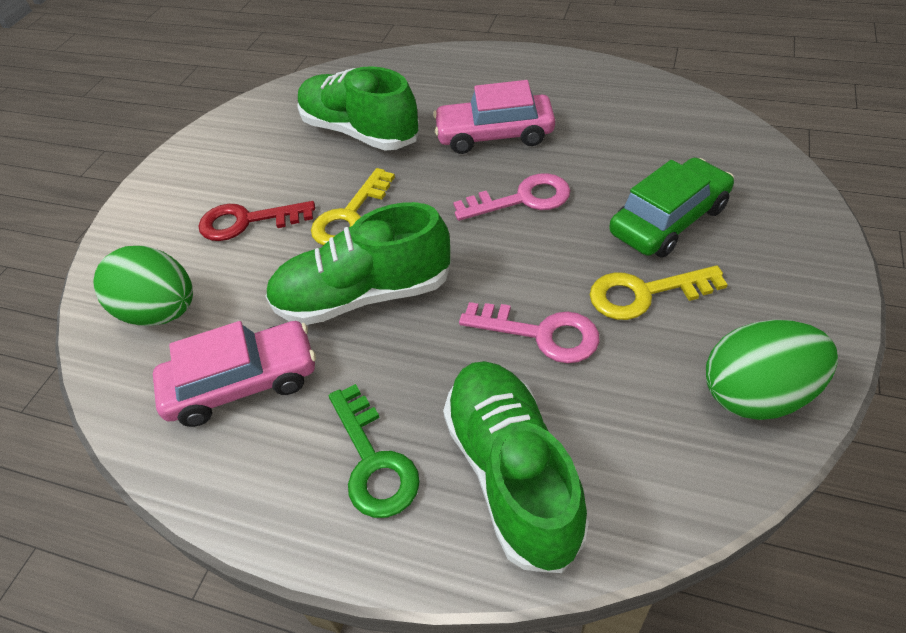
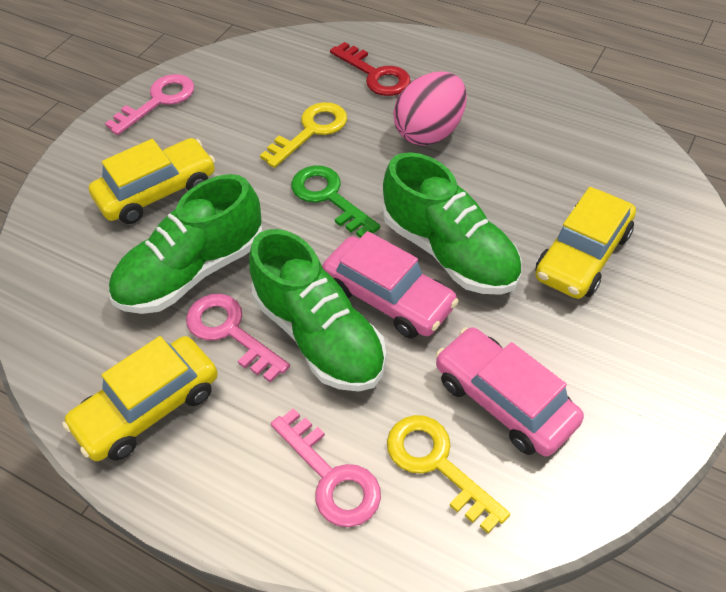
green car: [609,158,734,258] = 1 -> none = 0
green egg: [93,246,193,326] [706,320,838,420] = 2 -> none = 0
pink egg: none = 0 -> [393,71,467,146] = 1
pink key: [453,173,570,221] [459,302,600,363] = 2 -> [105,74,194,135] [186,294,290,383] [271,408,381,527] = 3
yellow car: none = 0 -> [62,336,218,461] [89,138,215,224] [535,187,636,299] = 3

